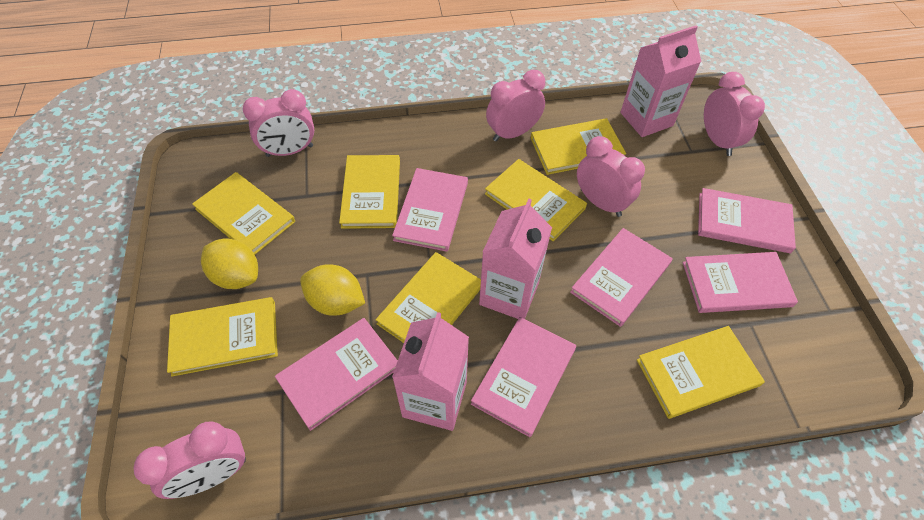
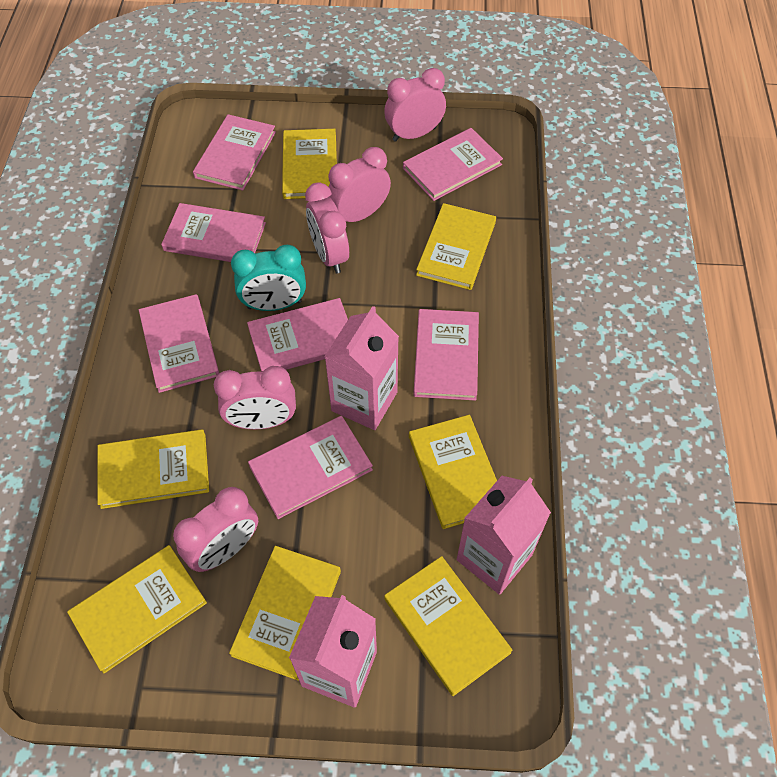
pink book: [275,318,398,431] [392,168,468,252] [471,317,576,437] [570,228,673,327] [683,252,798,313] [698,188,796,253] = 6 -> [139,294,219,393] [161,203,266,262] [193,114,276,191] [247,298,348,372] [248,416,373,519] [403,128,503,201] [413,309,479,401] = 7
turquoise clock: none = 0 -> [231,245,306,311] = 1
yellow lemon: [201,238,258,289] [300,264,365,316] = 2 -> none = 0

